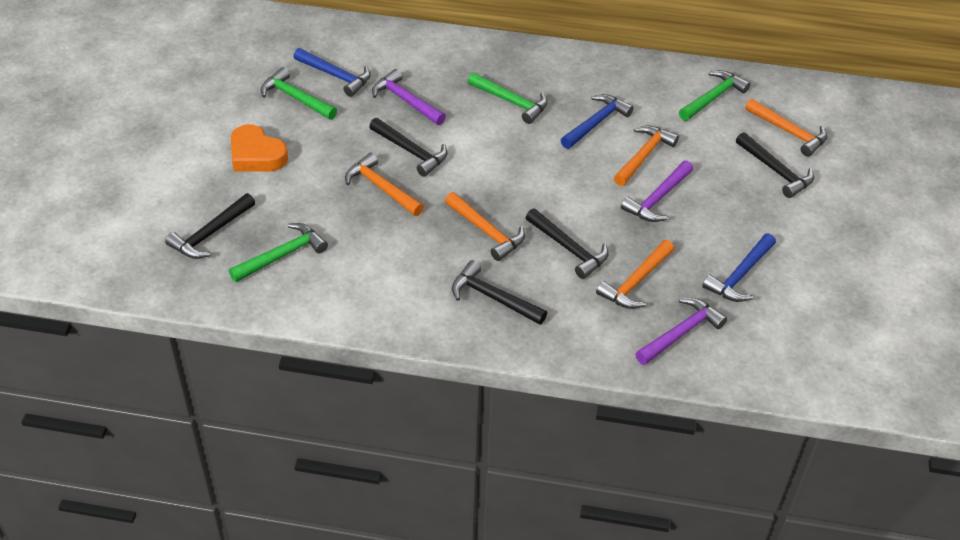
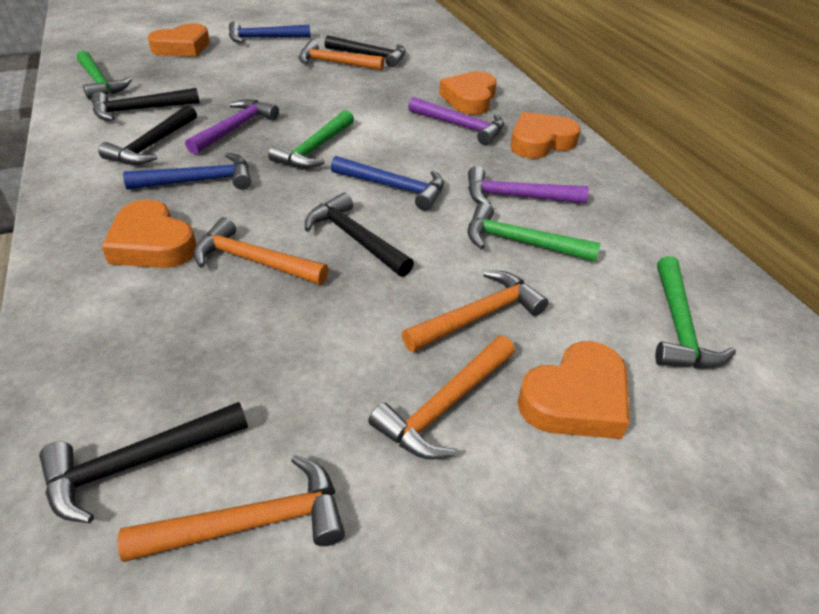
orange heart: [231,124,288,171] = 1 -> [102,200,197,268] [147,23,210,57] [439,71,497,115] [510,112,581,159] [517,341,630,439] = 5

